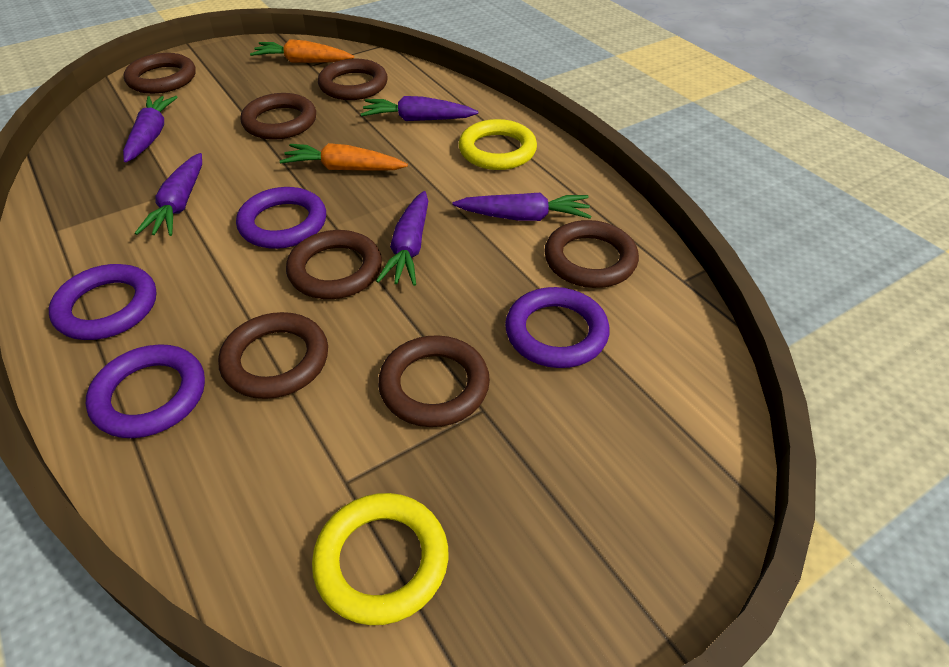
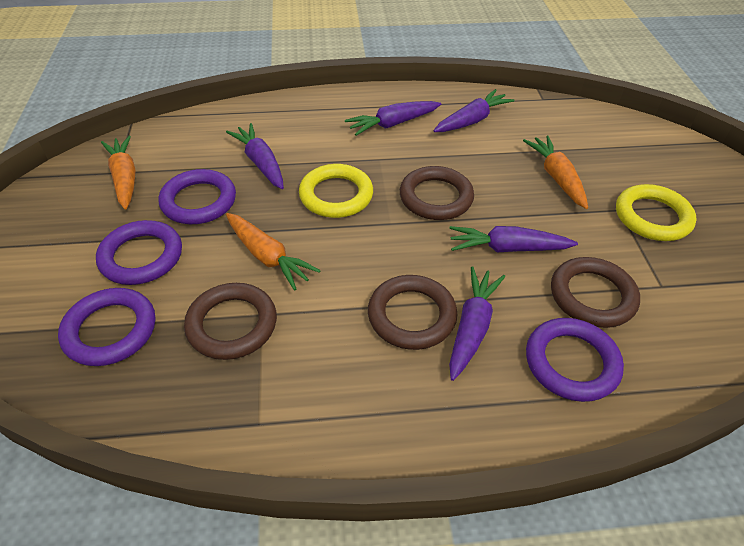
brown ring: [124,53,196,94] [218,312,328,399] [240,93,316,140] [286,230,382,299] [318,59,388,100] [378,335,490,427] [544,220,639,288] = 7 -> [184,283,277,360] [368,275,458,350] [400,166,474,220] [551,257,640,328] = 4
orange carrot: [250,39,354,63] [280,143,408,171] = 2 -> [101,136,135,210] [226,213,321,290] [523,135,588,209] = 3

